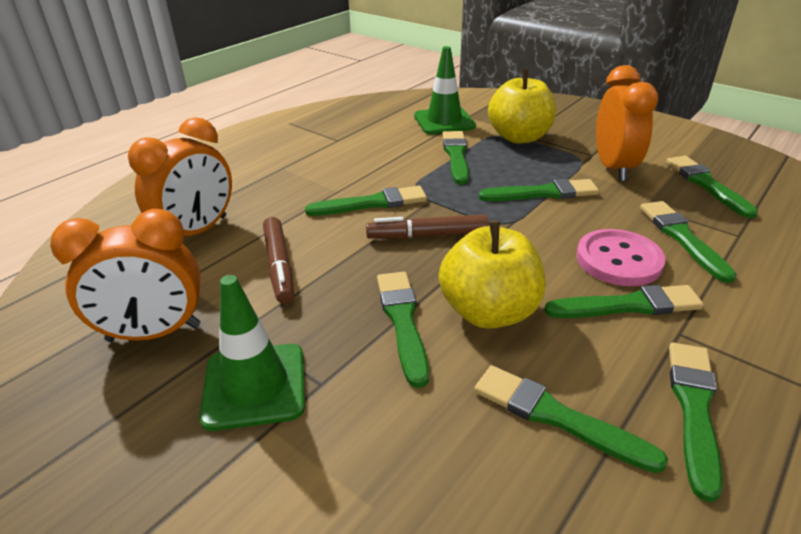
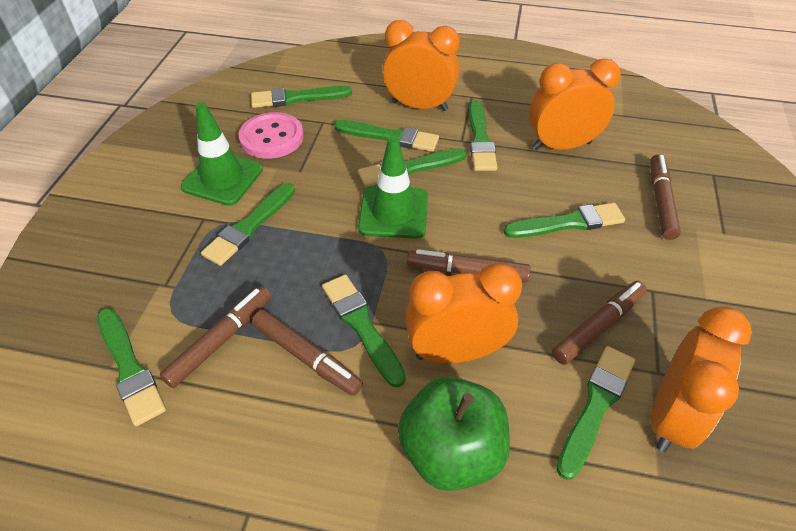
brown marker: [263,217,294,304] [366,214,489,239] = 2 -> [160,286,271,388] [252,310,363,396] [407,249,531,283] [552,281,647,365] [650,155,681,240] = 5
green apple: none = 0 -> [398,377,510,491] = 1
orange clock: [50,209,201,342] [128,117,232,236] [596,65,658,181] = 3 -> [382,20,460,111] [405,263,522,363] [529,59,621,150] [651,306,752,452] = 4
yellow apple: [439,220,545,329] [488,70,556,144] = 2 -> none = 0

